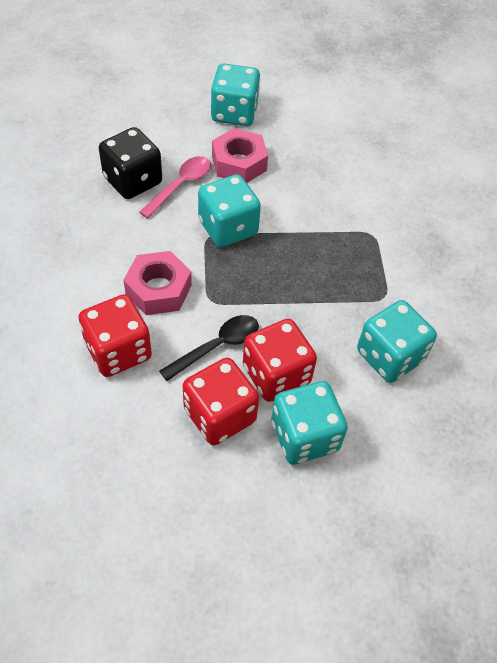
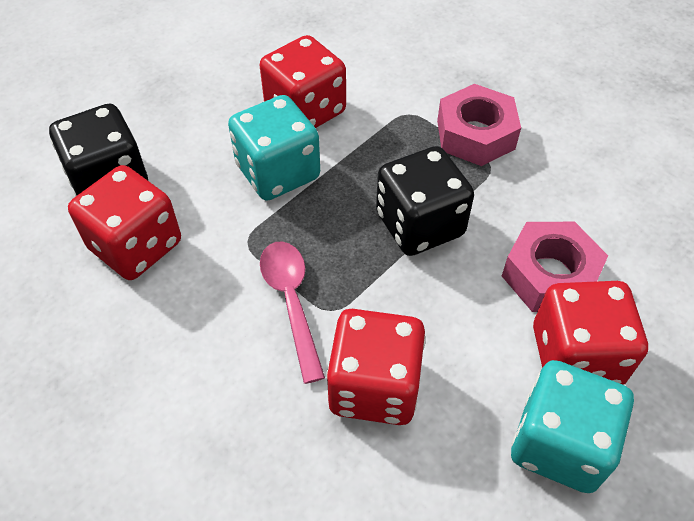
black dice: [99,127,162,199] = 1 -> [49,104,148,196] [376,146,474,256] = 2
black spoon: [159,315,259,381] = 1 -> none = 0
red dice: [79,294,152,377] [183,358,259,445] [243,319,317,402] = 3 -> [68,165,181,280] [260,35,346,128] [326,309,426,425] [533,281,648,385] = 4
turquoise dice: [198,174,261,248] [211,64,260,126] [271,381,348,465] [357,300,437,383] = 4 -> [228,95,320,201] [511,360,634,493] = 2

